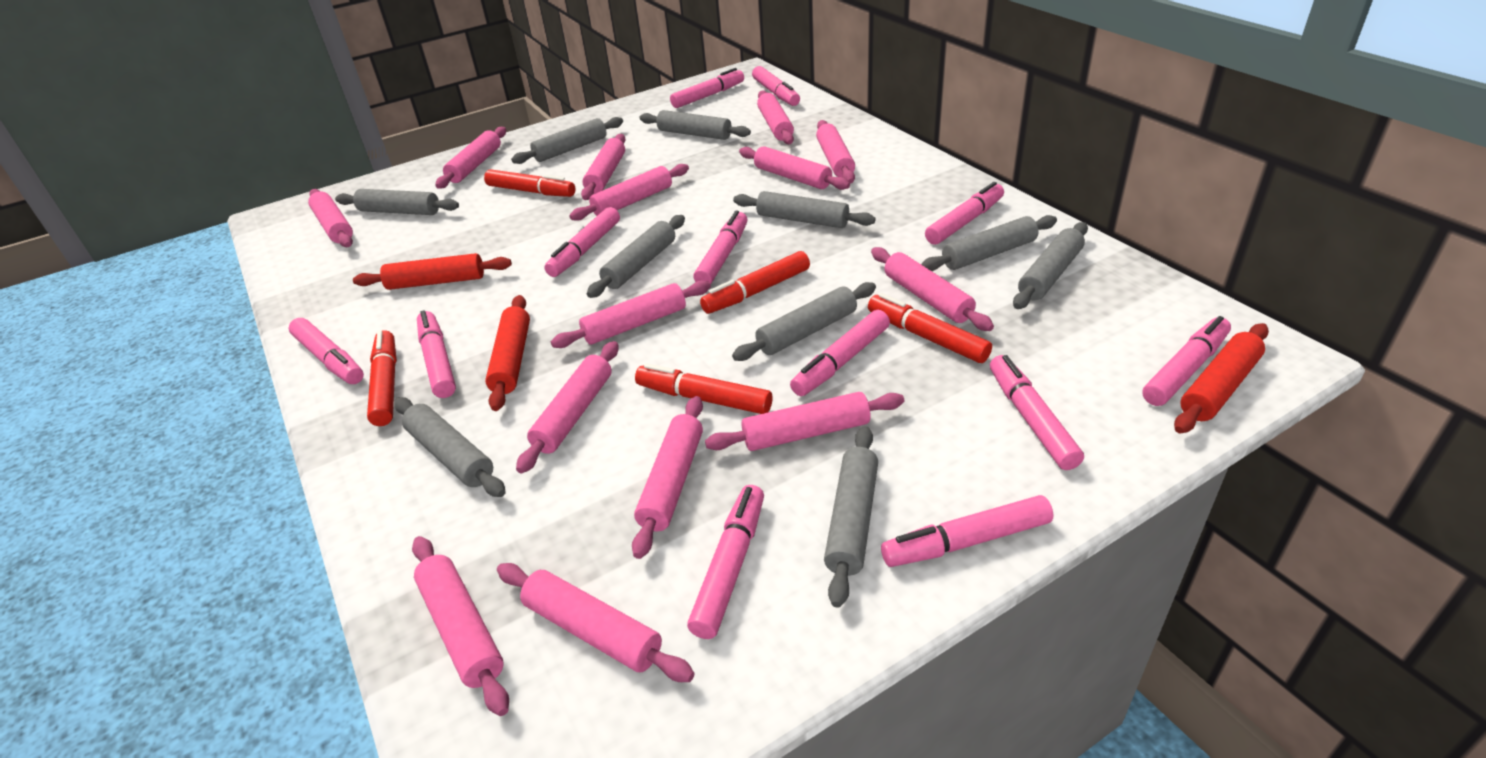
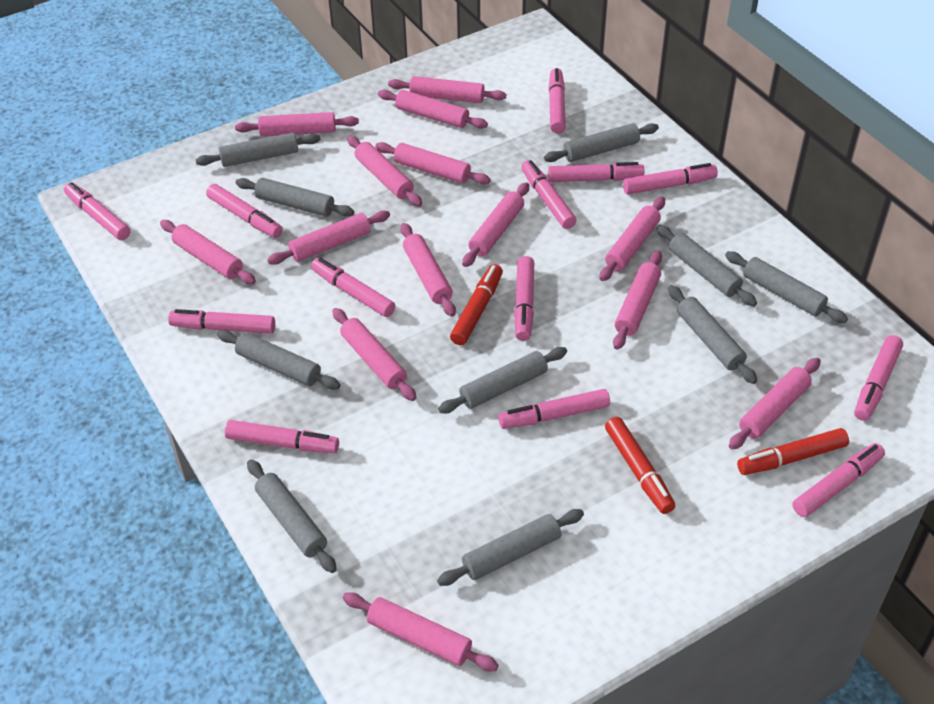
pink marker: [289,318,364,384] [417,310,456,398] [544,207,620,277] [670,68,744,108] [687,485,764,639] [693,210,747,285] [752,66,800,106] [790,310,890,396] [881,495,1054,567] [925,182,1004,245] [990,355,1084,470] [1142,316,1231,406] = 12 -> [64,182,131,240] [168,309,275,334] [206,184,283,238] [225,420,339,453] [311,258,395,317] [498,389,610,429] [514,256,534,341] [521,160,577,229] [548,68,566,133] [548,162,644,182] [623,163,718,194] [792,443,885,517] [854,335,903,421] = 13
red marker: [367,330,397,426] [484,169,575,197] [635,363,772,414] [700,251,810,314] [868,293,992,363] = 5 -> [450,264,503,345] [605,417,675,514] [737,428,849,475] = 3
red rolling pin: [353,253,512,290] [485,295,530,411] [1174,323,1269,434] = 3 -> none = 0

